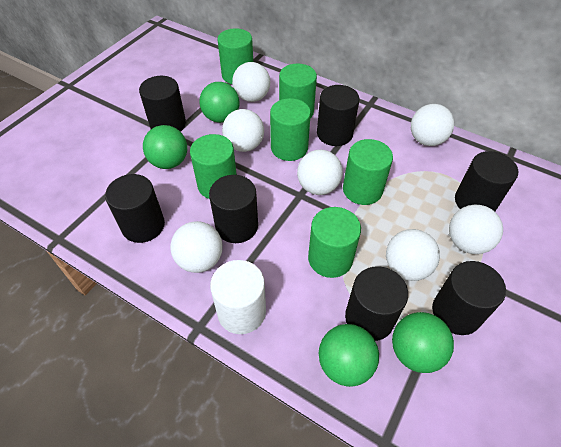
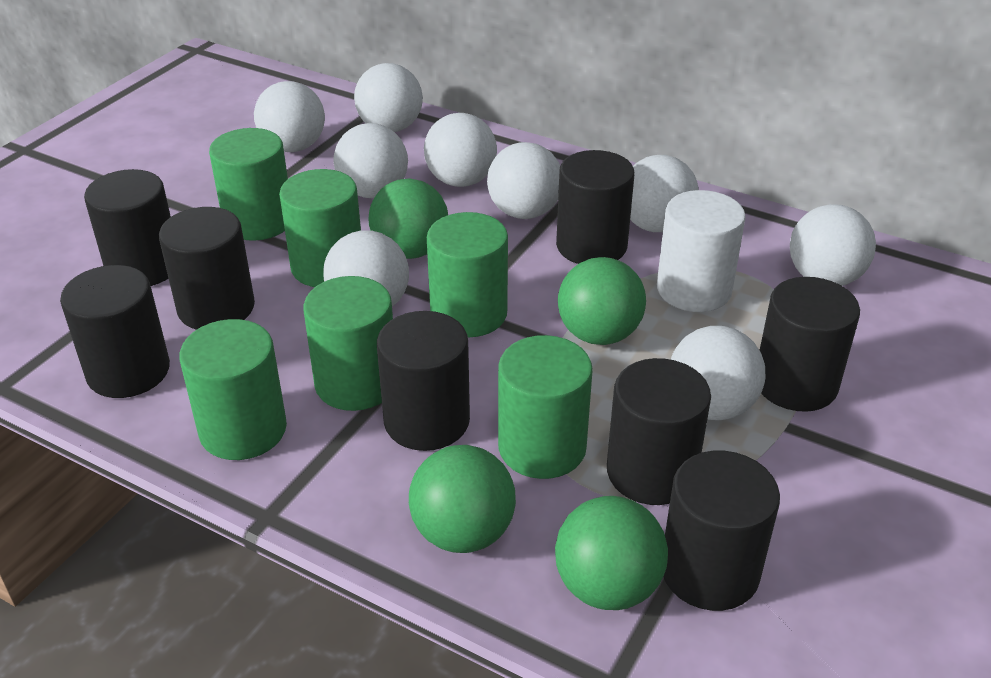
black cylinder: [105,174,165,243] [139,76,186,132] [209,175,258,243] [317,85,360,146] [345,266,408,341] [432,261,506,335] [455,151,518,211] = 7 -> [60,265,170,398] [84,169,171,286] [159,207,255,330] [377,311,470,451] [556,150,634,264] [607,358,711,505] [663,451,780,611] [760,277,860,412] = 8
white ball: [170,221,223,273] [222,109,264,152] [232,62,270,102] [297,150,343,195] [386,229,440,281] [411,104,454,146] [449,205,503,254] = 7 -> [254,81,325,152] [323,230,409,307] [333,123,408,198] [354,63,423,132] [424,113,497,187] [487,142,560,219] [630,155,699,232] [671,326,765,420] [790,204,876,286] = 9

